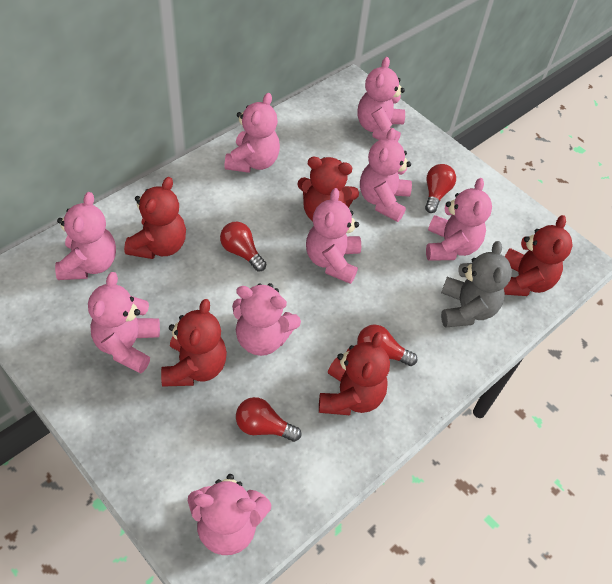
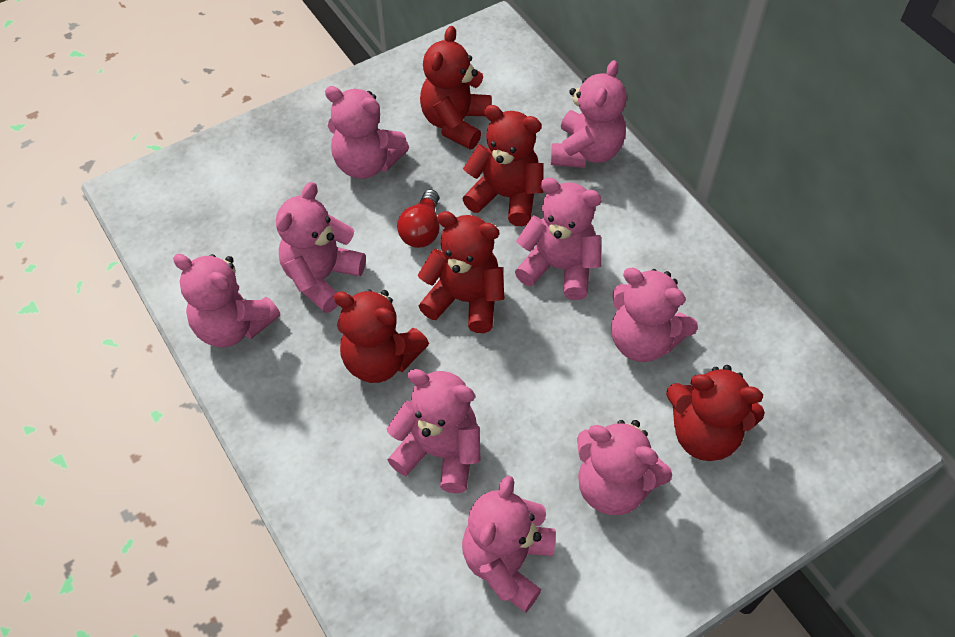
grey teddy bear: [441,241,512,328] = 1 -> none = 0
red light bulb: [220,222,266,271] [236,397,301,442] [357,325,417,366] [425,164,456,213] = 4 -> [397,189,440,248] = 1

